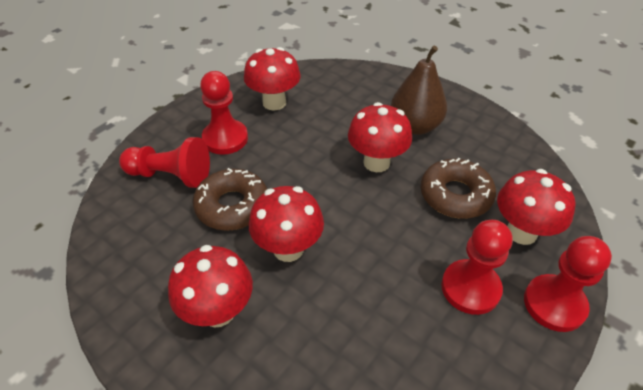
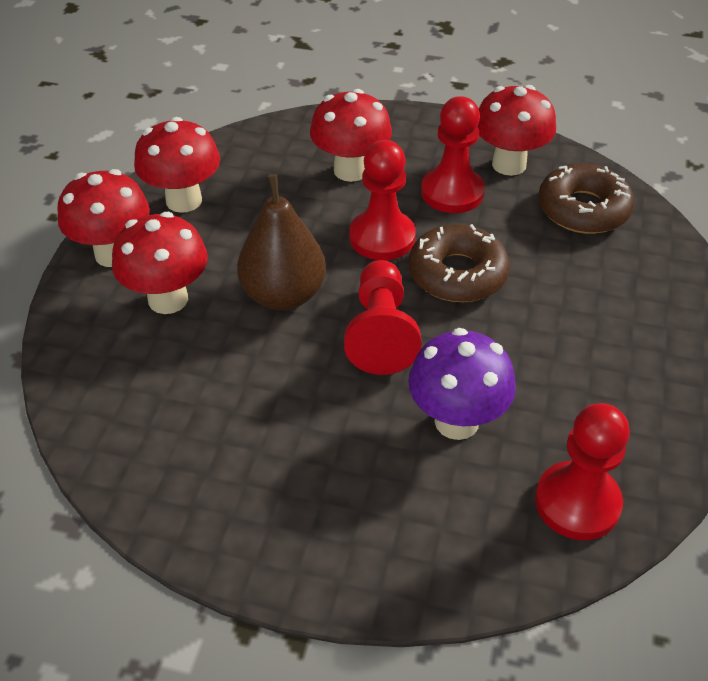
purple mushroom: none = 0 -> [408,328,516,440] = 1

